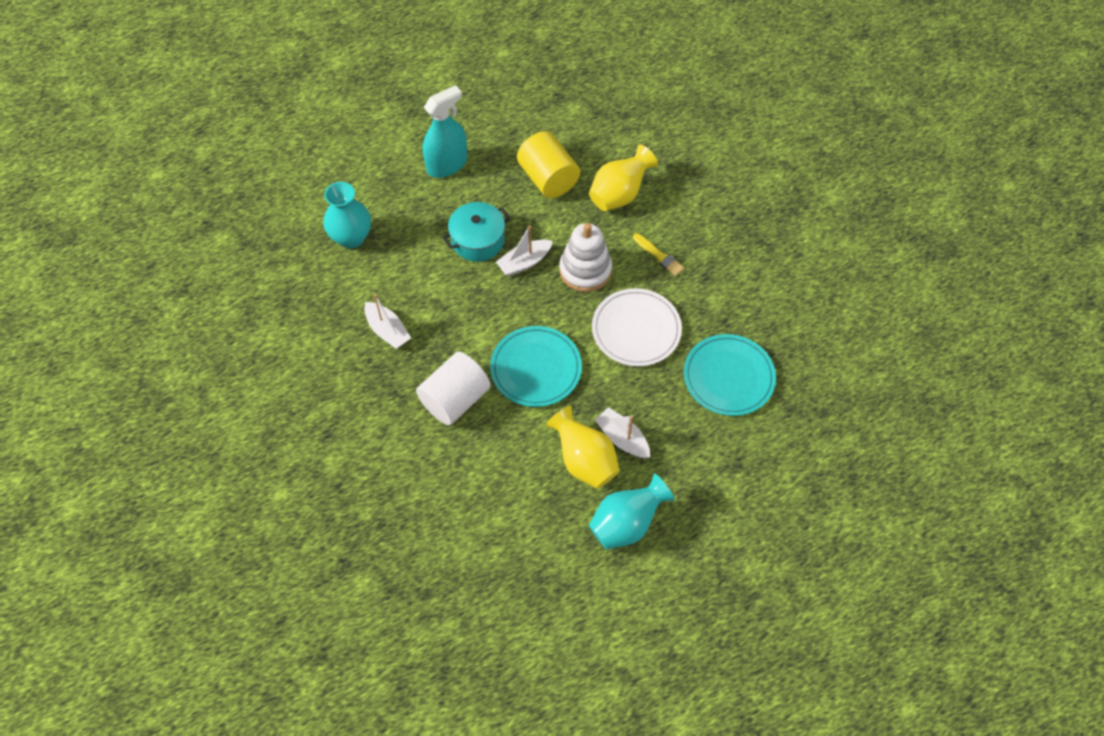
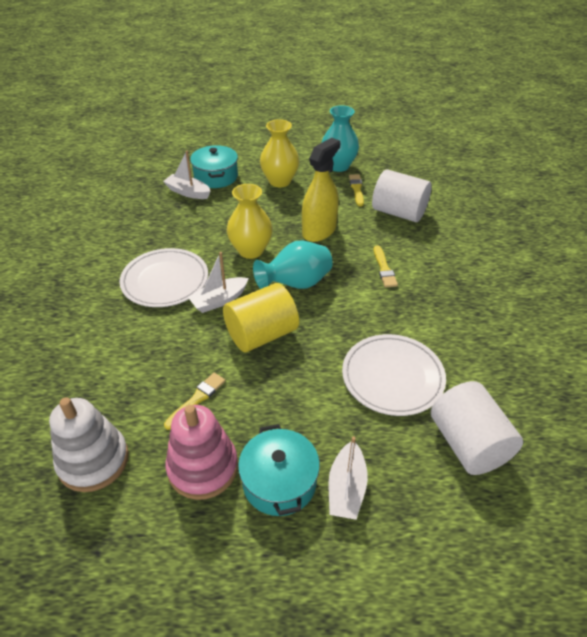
pink stacking toy: none = 0 -> [166,405,238,500] = 1
turquoise plate: [490,326,582,407] [684,334,776,416] = 2 -> none = 0
turquoise pot: [443,202,510,262] = 1 -> [190,145,238,188] [238,424,320,516] = 2
turquoise spray bottle: [423,85,467,178] = 1 -> none = 0
white cylinder: [416,352,491,425] = 1 -> [372,169,432,222] [431,381,523,475] = 2
white plate: [592,288,682,366] = 1 -> [119,248,208,307] [342,334,446,416] = 2
yellow brush: [633,233,684,276] = 1 -> [164,373,225,430] [349,174,364,207] [374,245,398,288] = 3
yellow spray bottle: none = 0 -> [302,138,340,242] = 1

